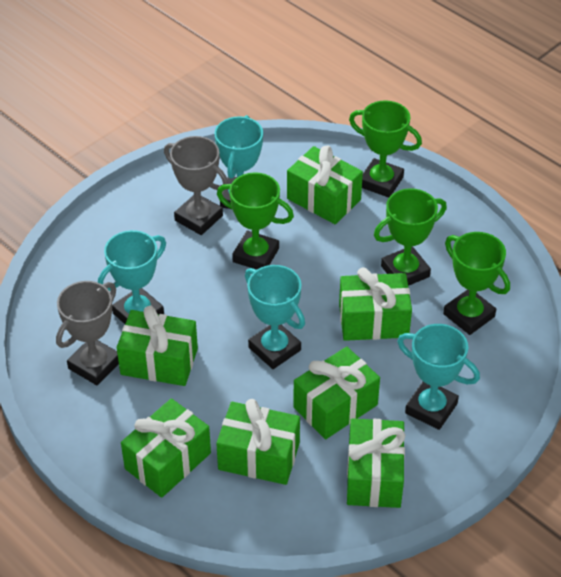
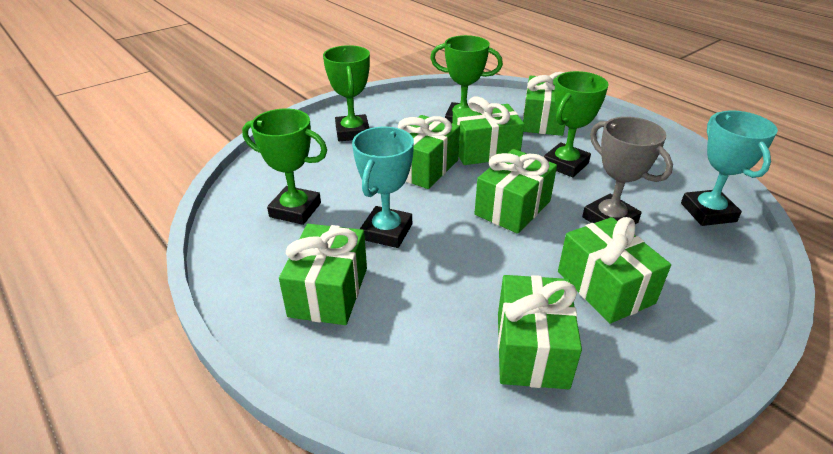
grey trophy: [56,281,119,386] [164,136,228,235] = 2 -> [582,117,673,224] = 1
turquoise trophy: [98,230,166,324] [214,115,263,209] [245,265,305,369] [397,324,480,430] = 4 -> [352,127,414,248] [681,110,778,226] = 2

